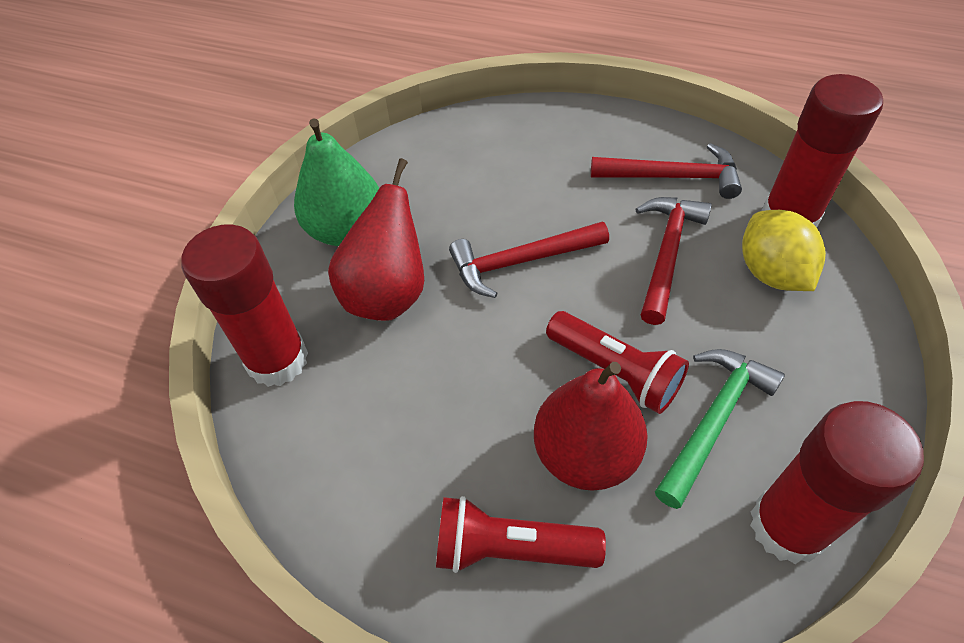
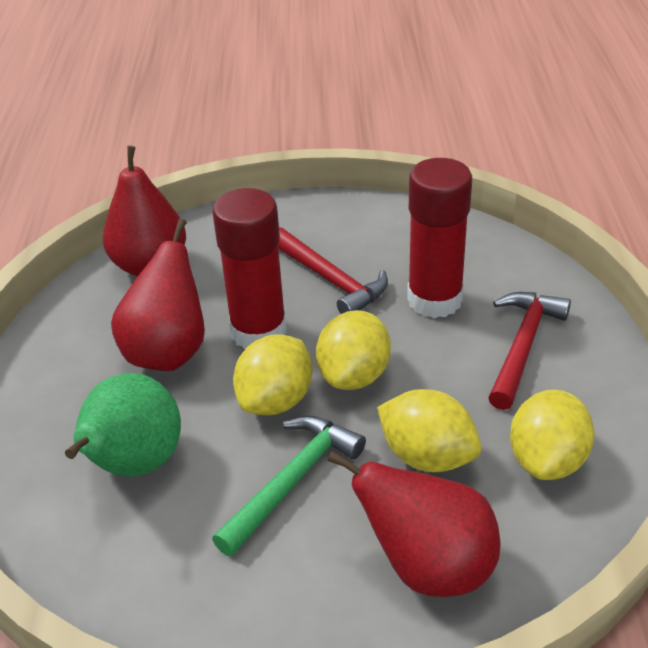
red flashlight: [436,496,606,573] [546,311,689,414] = 2 -> none = 0
red glue stick: [181,224,308,387] [750,401,924,564] [761,74,883,228] = 3 -> [212,188,287,349] [407,158,472,318] = 2
red hammer: [449,222,609,298] [591,143,742,199] [636,197,712,325] = 3 -> [278,227,388,314] [488,292,571,410] = 2
red pear: [328,158,424,321] [534,362,648,491] = 2 -> [103,146,186,276] [111,219,205,371] [327,451,501,597] = 3
yellow lemon: [742,210,826,291] = 1 -> [233,334,313,415] [316,310,391,390] [377,389,481,472] [510,390,595,480] = 4

